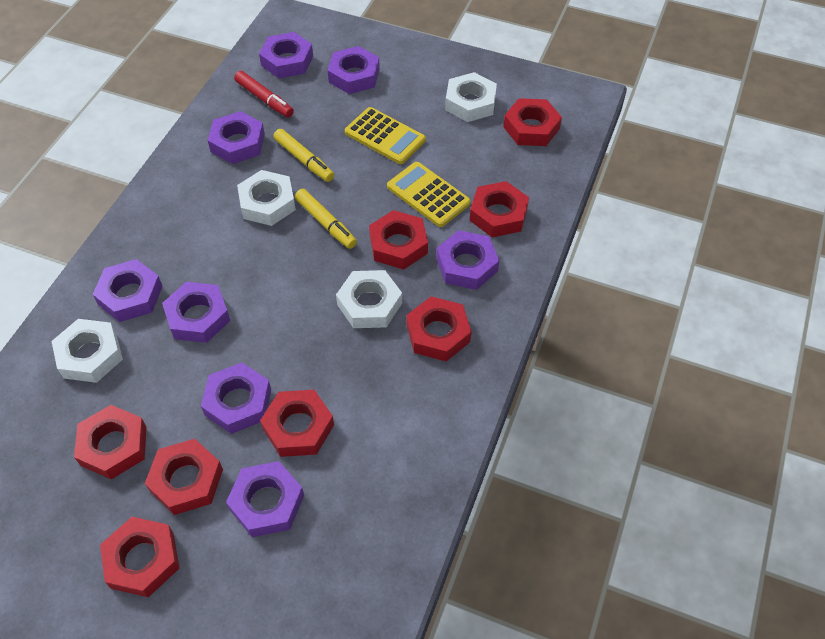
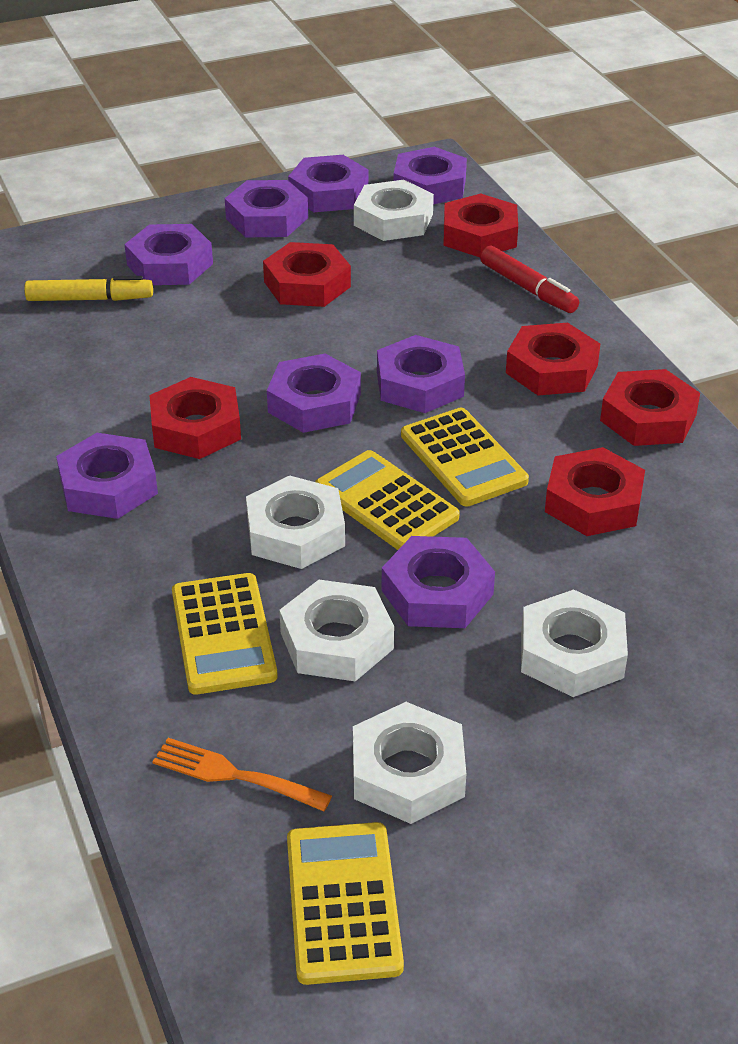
orange fork: none = 0 -> [152,738,332,811] = 1
red nut: [74,405,147,479] [100,517,179,597] [145,439,223,515] [260,390,334,457] [369,210,428,270] [407,296,471,362] [470,181,529,237] [503,98,562,146] = 8 -> [149,377,241,459] [263,242,351,307] [444,194,518,257] [506,323,600,396] [545,447,645,536] [600,369,700,446] = 6
white nut: [51,319,123,383] [237,170,296,226] [336,270,402,328] [445,72,497,122] = 4 -> [246,475,345,569] [279,580,394,681] [353,702,466,824] [354,180,434,241] [521,589,628,697] = 5
yellow calculator: [345,107,426,164] [387,162,471,227] = 2 -> [172,573,278,695] [287,822,404,985] [315,450,460,550] [401,408,529,507] = 4
yellow marker: [273,129,334,182] [295,189,357,249] = 2 -> [24,276,153,301] = 1

